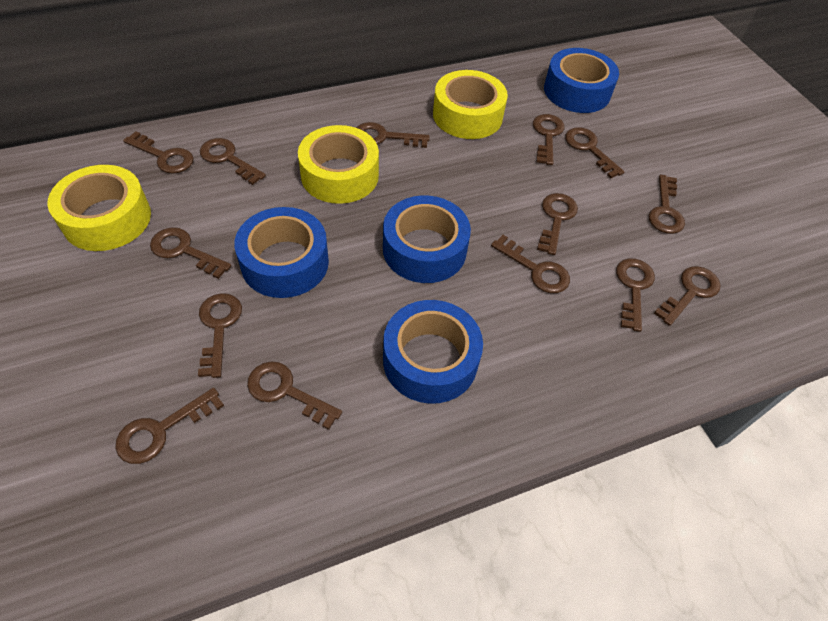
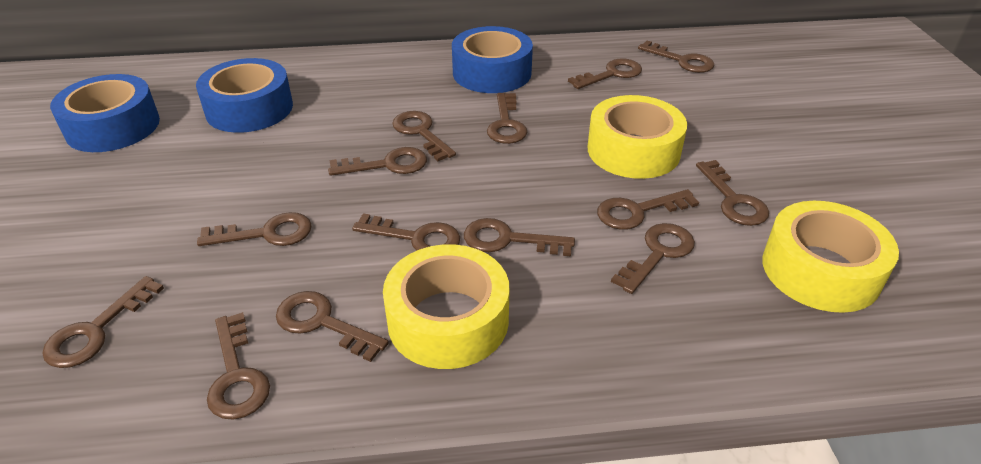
blue tape: [234,207,329,298] [383,196,471,283] [383,300,483,404] [544,48,619,113] = 4 -> [50,74,160,152] [196,58,293,133] [452,26,533,93] = 3

